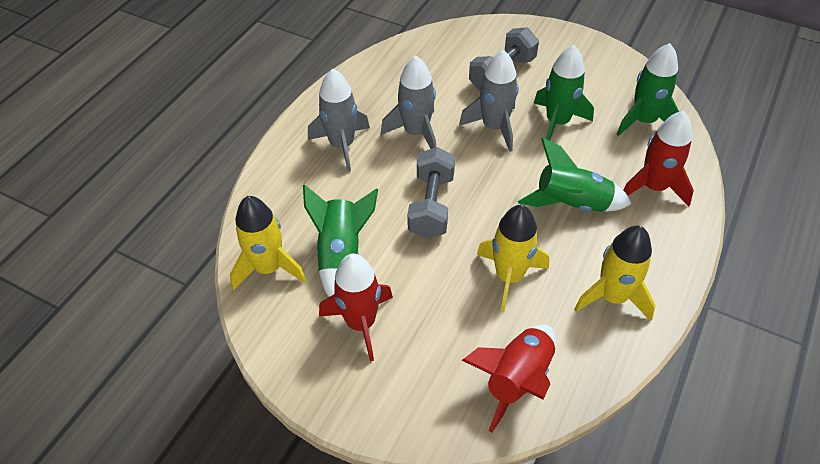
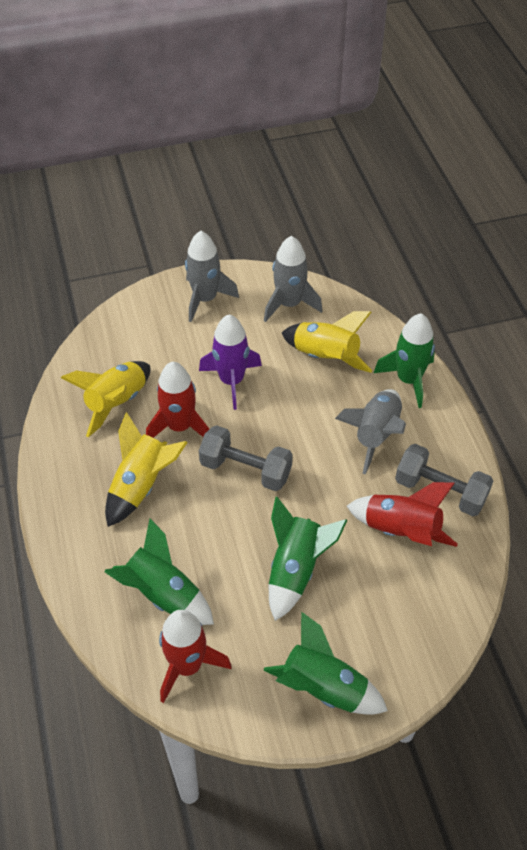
purple rocket: none = 0 -> [199,314,262,410] = 1

